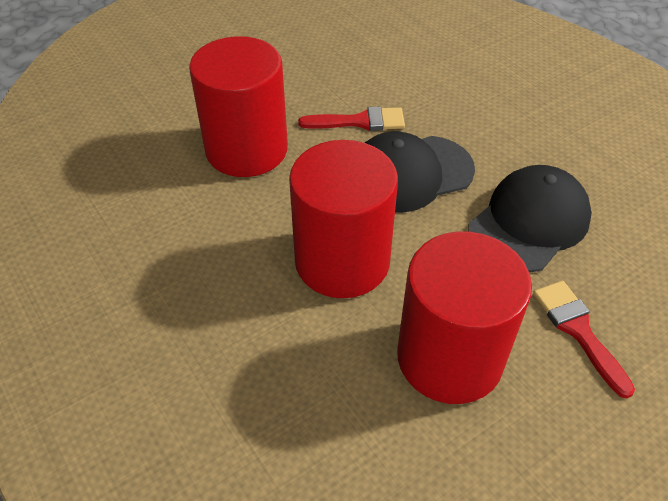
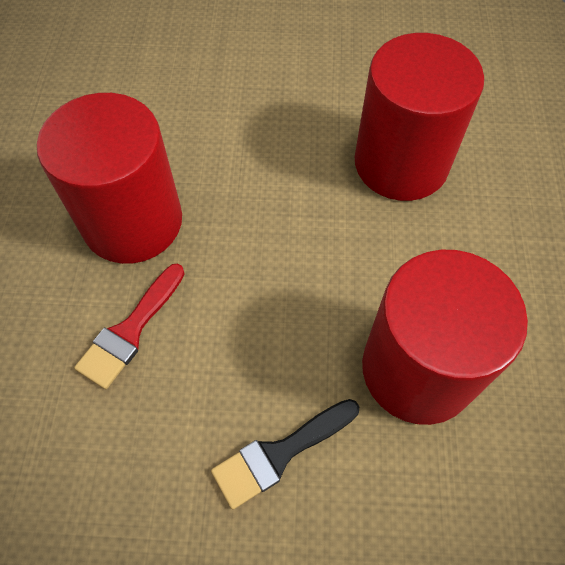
black brush: none = 0 -> [211,399,359,510] = 1
black cap: [365,131,475,213] [468,165,592,273] = 2 -> none = 0
red brush: [298,107,405,131] [533,281,635,399] = 2 -> [74,264,185,389] = 1

